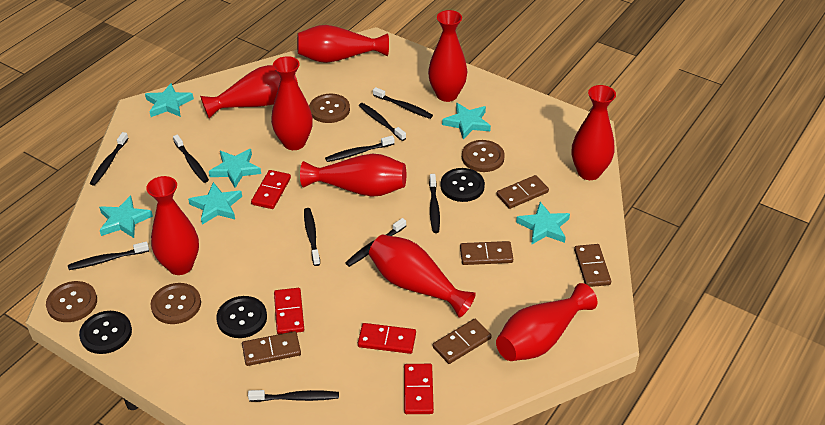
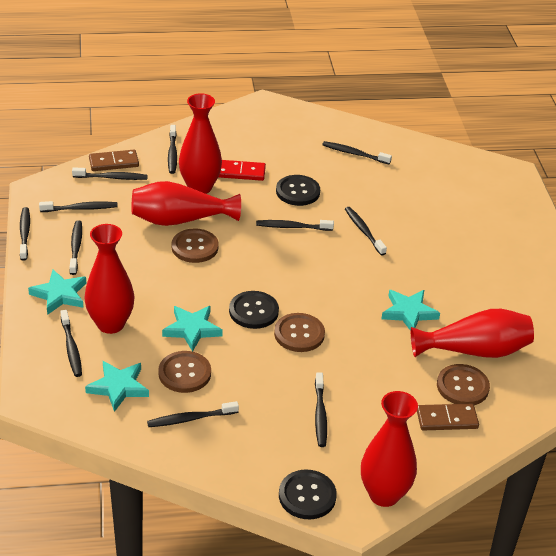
black toothbrush: [68,242,149,270] [90,132,128,186] [173,134,209,183] [248,390,339,402] [304,208,320,266] [325,135,395,162] [345,218,406,267] [359,103,406,141] [373,87,433,119] [429,174,440,233] = 10 -> [20,207,30,261] [39,201,118,212] [60,310,82,377] [69,220,82,275] [72,167,148,180] [147,401,239,427] [168,125,177,174] [256,220,334,231] [315,373,327,447] [322,141,392,164] [345,207,387,256] = 11
brown domino: [242,331,301,366] [433,319,492,364] [460,241,513,265] [496,175,549,209] [574,244,611,287] = 5 -> [89,150,139,171] [417,404,479,430] = 2
red domino: [251,170,291,209] [274,288,304,334] [358,323,416,354] [404,364,434,414] = 4 -> [218,160,266,181] = 1
red vase: [146,176,199,275] [200,65,298,119] [271,56,313,150] [297,25,389,63] [300,154,406,197] [369,234,476,318] [428,10,467,102] [496,283,598,361] [572,85,616,180] = 9 -> [84,224,134,334] [131,181,241,226] [179,93,222,194] [361,391,418,507] [411,309,534,358] = 5
turquoise star: [99,195,153,238] [145,83,194,117] [188,182,242,225] [209,149,261,188] [442,103,491,139] [516,202,570,245] = 6 -> [28,270,86,315] [85,361,149,412] [162,306,223,352] [381,290,440,331] = 4

